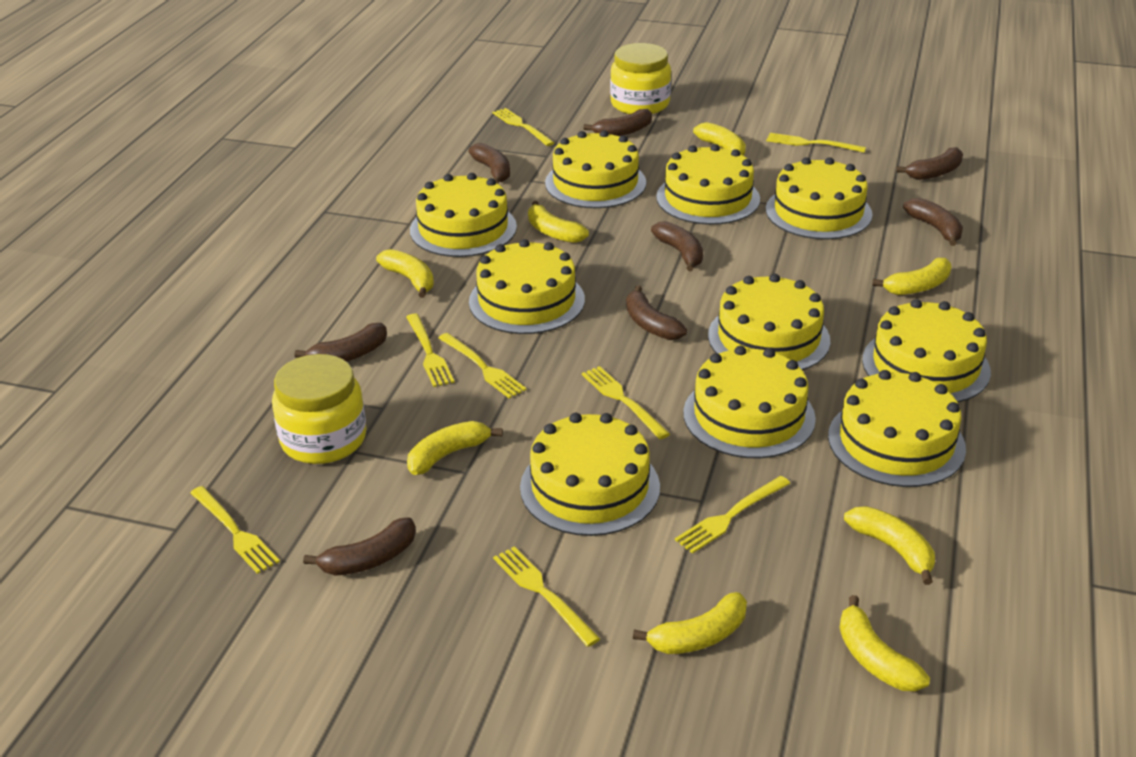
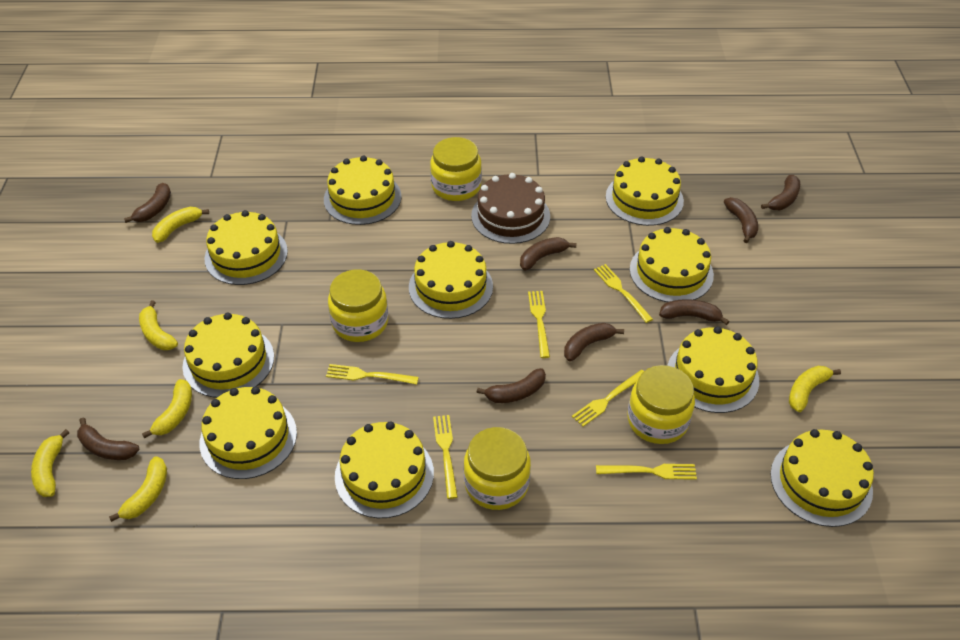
brown cake: none = 0 -> [471,173,550,244] = 1
yellow banana: [376,249,434,298] [407,421,503,475] [528,201,589,243] [633,592,747,654] [693,122,746,156] [839,595,930,691] [844,506,935,585] [873,258,952,295] = 8 -> [31,429,70,497] [109,456,167,522] [139,300,178,350] [142,379,192,439] [152,207,209,243] [789,366,841,412] = 6
yellow fork: [190,486,280,574] [406,314,455,387] [439,333,527,398] [492,108,554,146] [493,546,600,647] [582,366,670,439] [675,476,791,554] [766,133,866,153] = 8 -> [326,364,419,385] [433,415,458,499] [528,291,550,358] [572,370,644,427] [594,264,653,323] [596,464,697,480] = 6
yellow jar: [272,354,367,464] [610,43,671,114] = 2 -> [328,270,388,342] [430,137,482,201] [464,427,531,510] [628,365,695,444] = 4

